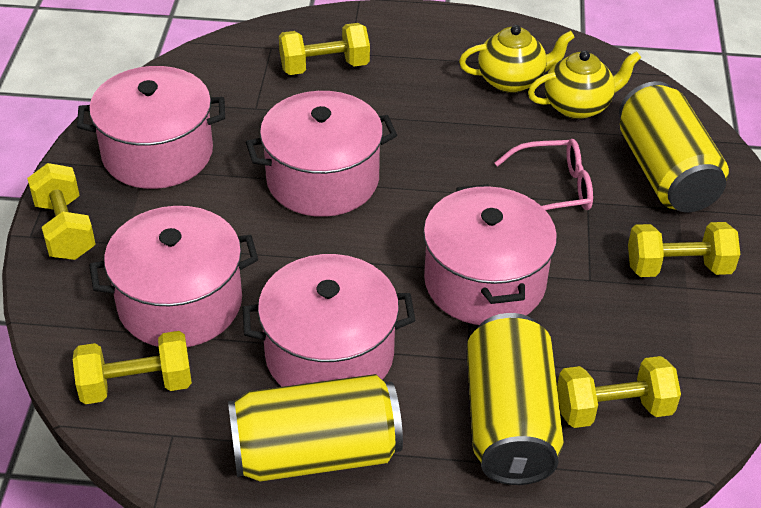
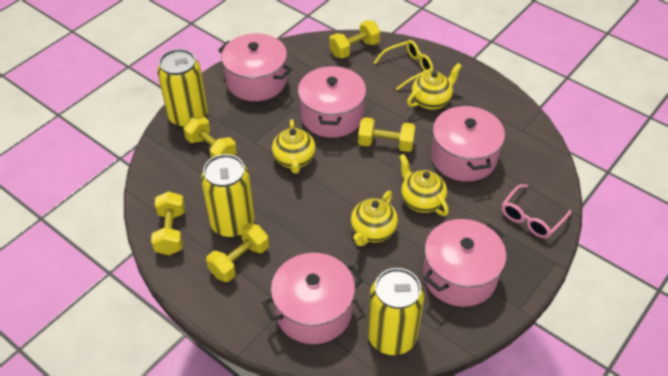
yellow glasses: none = 0 -> [374,40,433,90] = 1
yellow teapot: [459,25,574,93] [528,50,641,119] = 2 -> [272,119,316,174] [351,191,398,246] [399,154,449,216] [407,63,462,110] = 4

